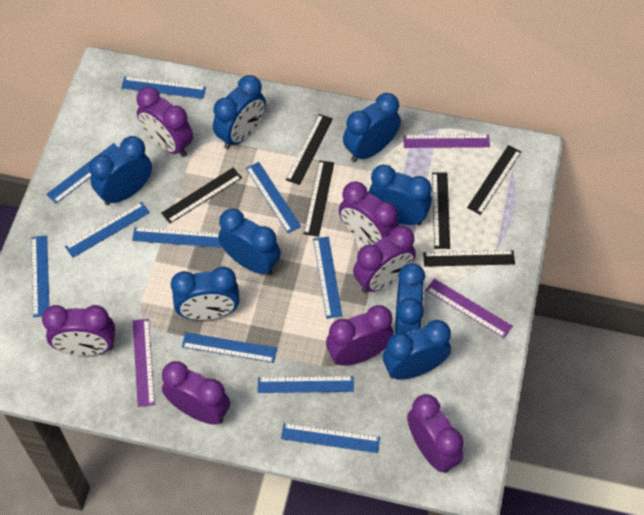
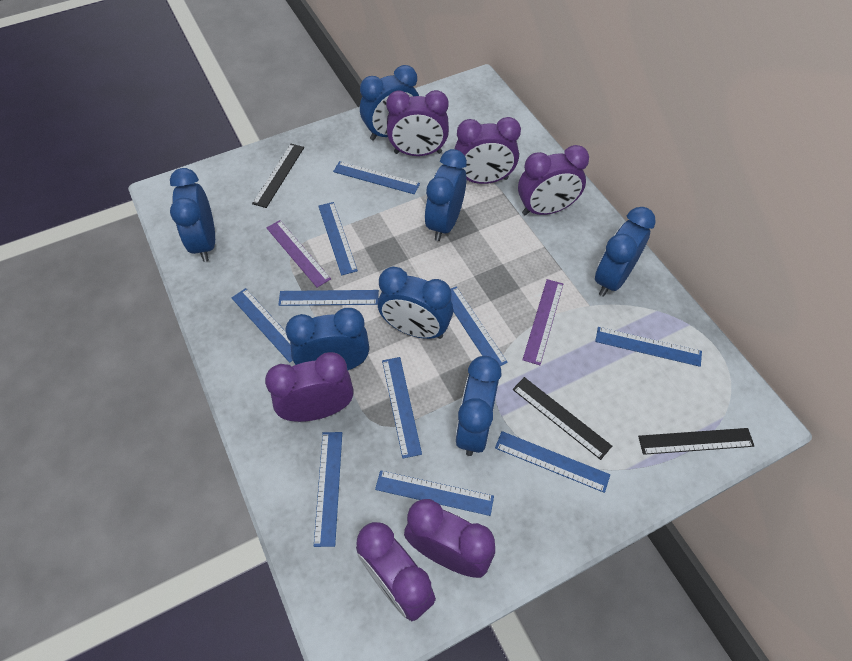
black ruler: [161,168,242,223] [286,114,333,185] [304,160,334,237] [423,250,515,267] [432,172,450,249] [467,145,521,215] = 6 -> [252,144,304,208] [512,377,612,460] [638,428,754,455] = 3
blue clock: [89,136,152,205] [171,267,240,320] [213,75,266,149] [218,208,281,275] [343,93,401,162] [368,165,432,225] [383,320,451,380] [395,263,425,334] = 8 -> [170,168,215,262] [285,308,369,370] [360,65,419,141] [378,267,453,339] [425,149,467,241] [455,356,501,456] [595,207,656,297] = 7
purple clock: [42,305,115,356] [136,87,193,157] [162,361,230,424] [326,305,394,366] [339,181,399,245] [353,226,416,293] [407,394,463,473] = 7 -> [265,352,354,422] [356,522,436,621] [386,90,449,156] [404,499,495,578] [455,117,521,184] [518,145,589,215] = 6
purple ruler: [133,319,155,407] [403,134,490,148] [426,279,513,338] = 3 -> [266,220,331,288] [523,279,563,365] = 2

